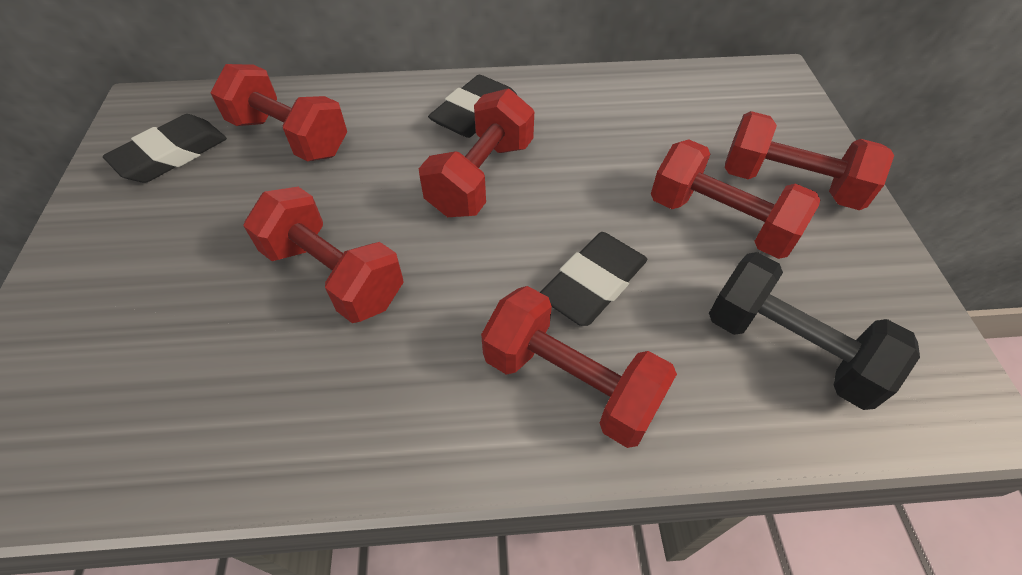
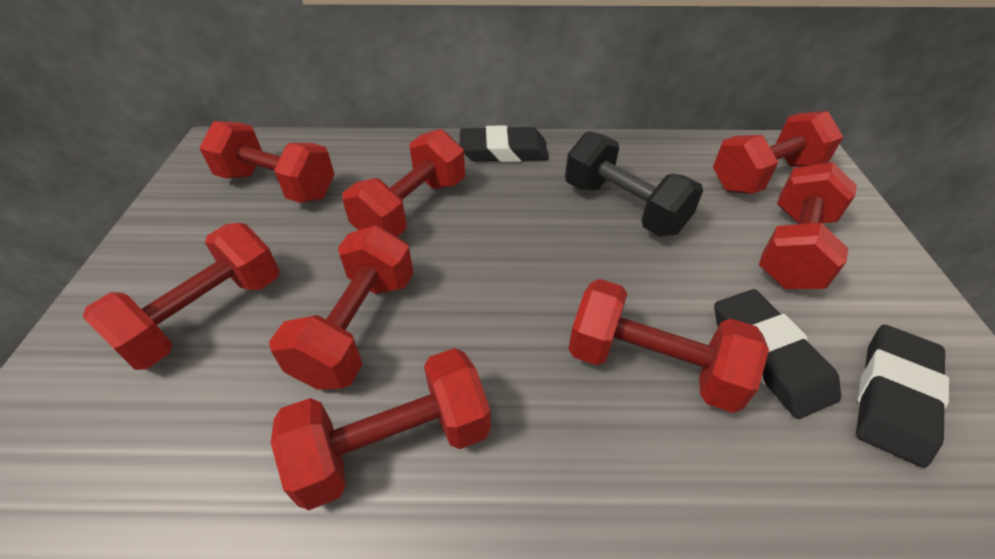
red dumbbell: [211,64,347,162] [243,187,404,323] [419,88,534,217] [481,286,677,448] [651,139,820,259] [725,111,894,210] = 6 -> [83,223,279,370] [199,121,335,203] [269,226,414,390] [271,348,491,510] [342,129,465,237] [568,279,769,413] [713,111,843,194] [759,162,857,289] = 8

